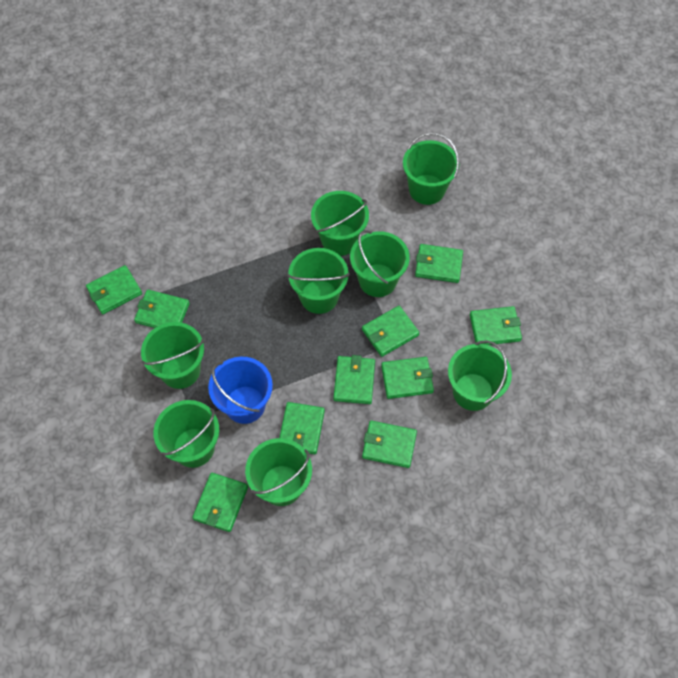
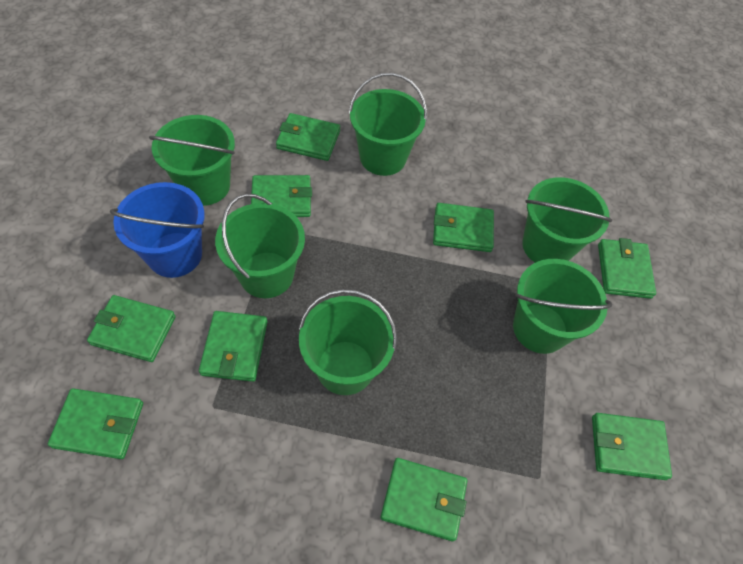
green bucket: [141,322,204,389] [153,400,219,468] [245,438,312,506] [287,248,350,314] [311,191,369,256] [350,230,410,297] [403,132,459,205] [448,341,512,411] = 8 -> [149,115,235,206] [215,194,305,298] [299,289,397,395] [349,73,427,176] [513,259,612,354] [522,177,612,263] = 6
green wallet: [86,265,142,314] [134,290,190,328] [192,472,248,532] [279,402,325,454] [333,355,375,404] [362,306,420,357] [362,420,417,468] [381,357,434,399] [415,244,463,283] [470,306,522,345] = 10 -> [48,388,143,459] [87,295,176,362] [199,311,267,382] [251,175,312,217] [276,113,340,161] [380,458,467,541] [433,203,494,252] [592,413,672,480] [598,238,656,299] = 9

